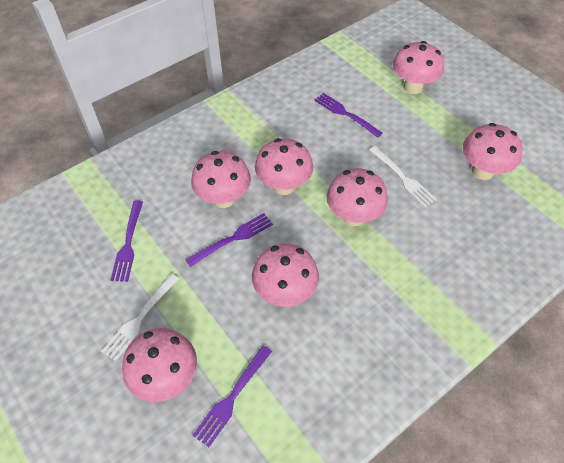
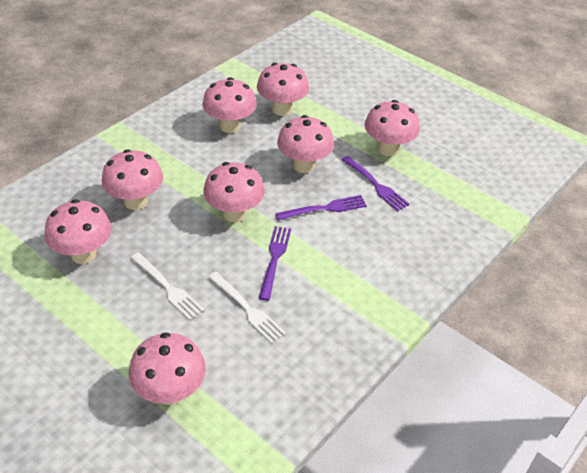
pink mushroom: [122,328,197,402] [191,151,251,208] [252,243,319,307] [255,138,313,195] [327,168,388,226] [393,41,444,94] [462,123,523,180] = 7 -> [45,199,112,264] [101,149,163,210] [128,332,206,405] [202,77,257,133] [203,162,265,222] [257,63,309,116] [277,115,334,173] [365,100,420,156] = 8
purple fork: [110,201,143,282] [186,213,273,267] [193,345,272,447] [314,93,383,138] = 4 -> [259,226,291,301] [275,195,367,220] [342,156,409,211] = 3

